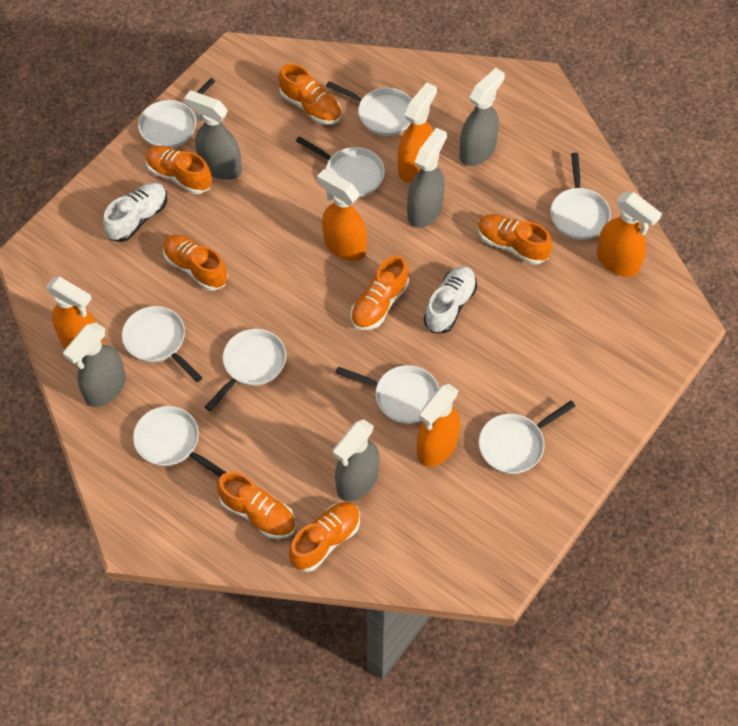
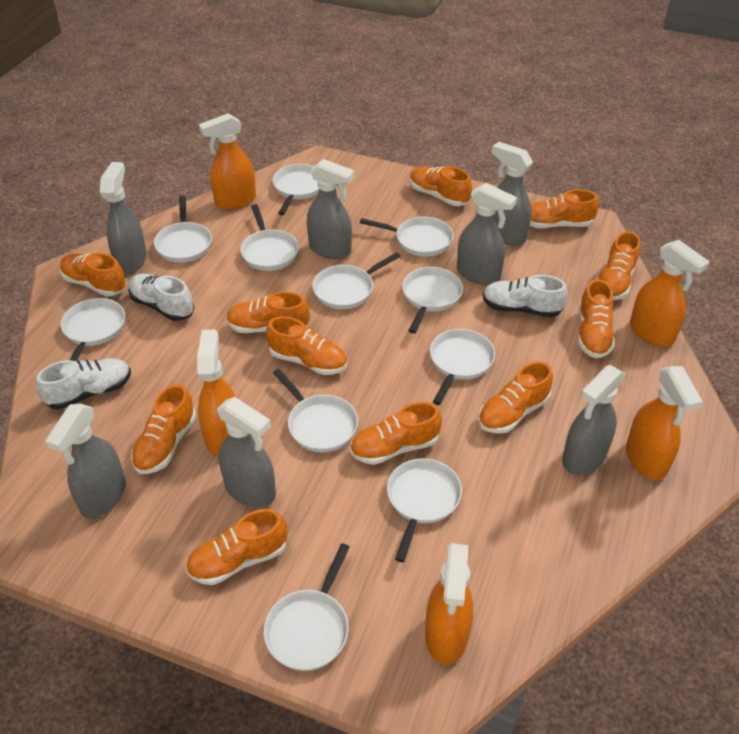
grey spray bottle: [63,323,126,407] [184,91,242,180] [333,419,379,502] [407,127,447,228] [459,68,505,166] = 5 -> [45,404,126,519] [100,162,147,274] [217,397,276,508] [307,159,354,259] [457,183,517,285] [492,142,533,246] [562,365,626,475] = 7
orange shoe: [145,145,212,194] [163,235,228,291] [217,472,296,539] [279,63,341,125] [289,502,360,572] [351,256,409,330] [478,214,552,265] = 7 -> [60,253,127,296] [131,384,196,474] [186,509,287,585] [226,292,310,333] [266,316,347,375] [350,402,442,465] [410,166,472,206] [478,361,553,434] [530,189,599,228] [578,279,615,358] [598,231,640,301] = 11
white pan: [122,306,203,382] [133,406,227,477] [138,78,215,148] [205,329,286,411] [296,136,385,197] [326,81,412,136] [336,365,439,424] [479,400,575,474] [550,153,611,240] = 9 -> [61,298,125,361] [154,196,212,263] [240,204,299,271] [263,543,350,671] [273,164,319,215] [273,369,358,452] [312,252,401,309] [360,217,453,257] [387,458,462,562] [402,267,463,334] [430,329,495,405] = 11
white shoe: [103,183,167,242] [424,266,477,333] = 2 -> [36,358,131,410] [128,274,195,321] [483,275,568,317] = 3

